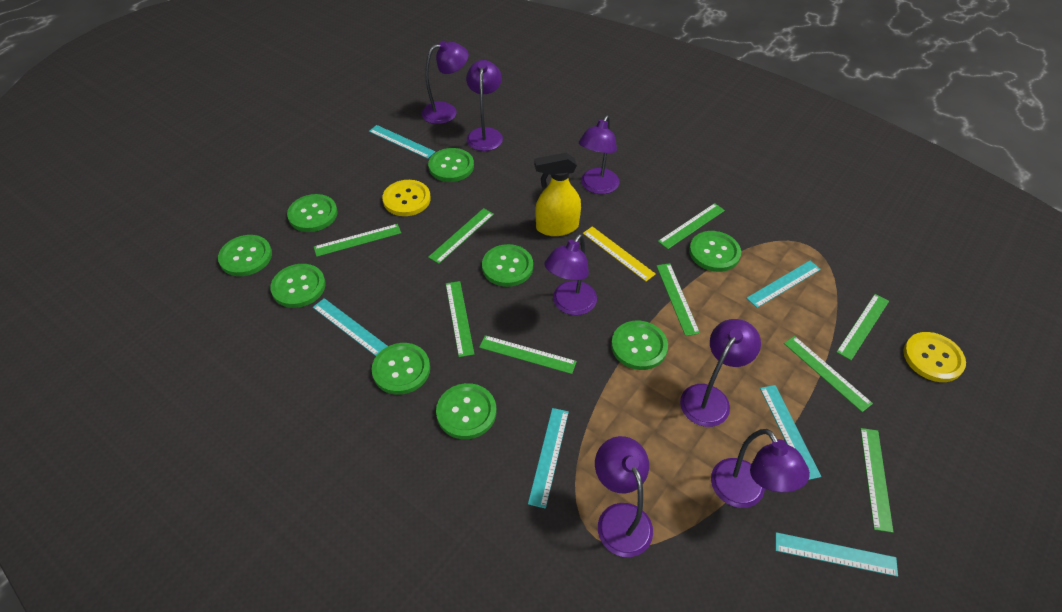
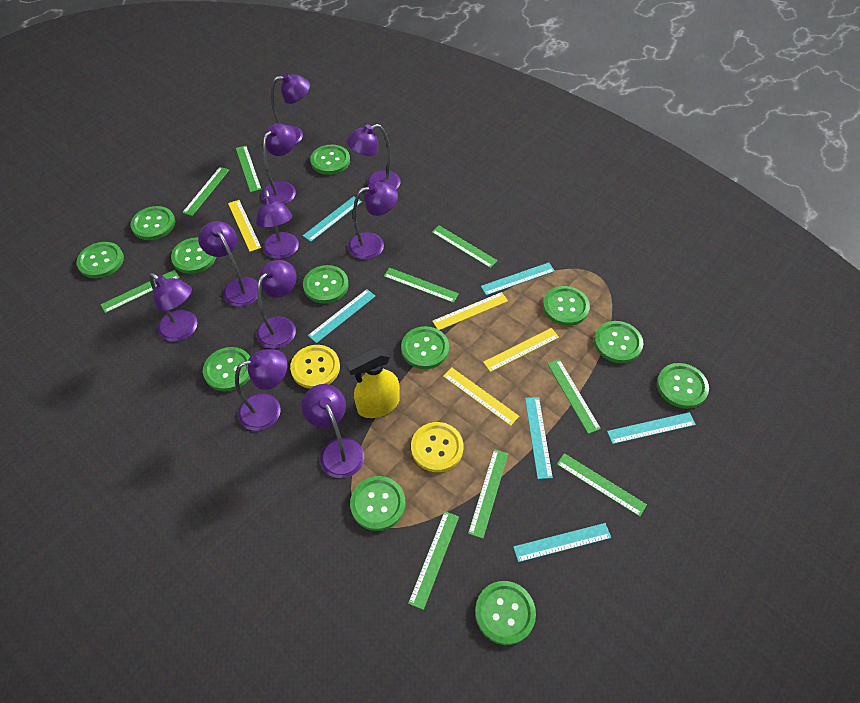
green button: [218,235,272,276] [270,264,326,308] [287,194,338,232] [372,343,430,395] [428,148,474,182] [436,383,496,439] [482,244,533,287] [611,321,668,370] [689,231,741,272] = 9 -> [76,242,124,278] [131,206,175,240] [171,238,216,274] [203,347,250,391] [303,265,349,303] [310,145,350,175] [350,476,406,531] [401,326,449,369] [475,581,536,645] [543,286,590,326] [594,321,643,363] [657,363,709,409] = 12
purple lamp: [422,41,469,124] [466,60,503,151] [544,234,597,315] [579,115,620,194] [595,436,653,557] [680,319,761,427] [711,429,810,508] = 7 -> [149,273,198,342] [198,221,258,307] [235,350,288,431] [256,190,299,259] [257,260,296,349] [262,123,296,205] [271,73,310,145] [302,384,364,478] [346,124,400,190] [348,182,398,260] = 10
yellow ruler: [583,226,656,281] = 1 -> [228,200,261,252] [432,292,508,330] [443,367,519,426] [483,328,559,372] = 4

